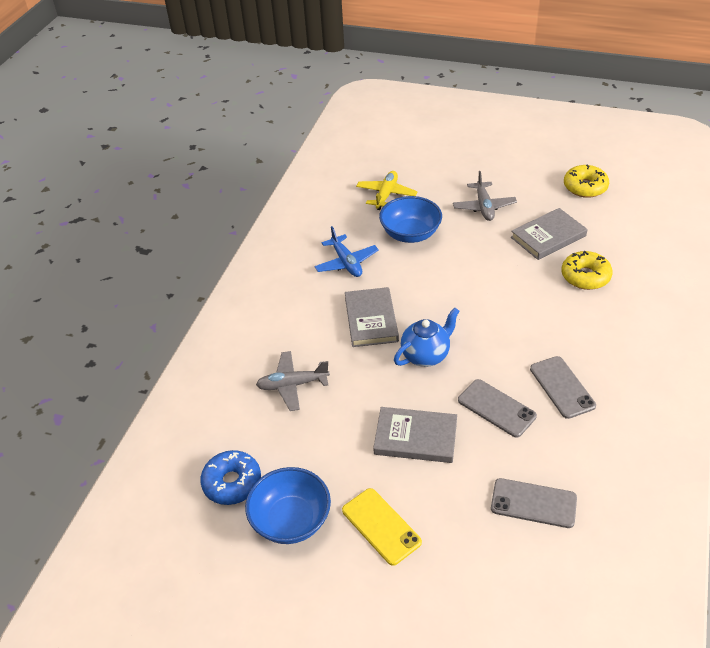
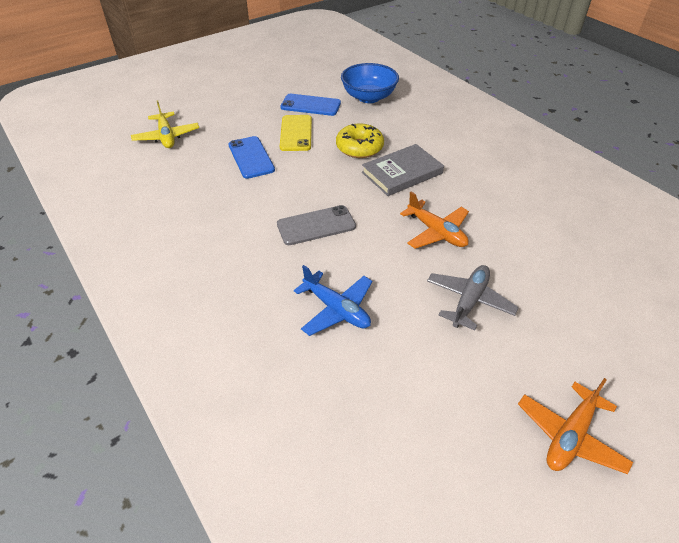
blue bowl: [245,467,331,544] [379,196,442,243] = 2 -> [341,63,399,103] = 1
blue donut: [200,450,261,505] = 1 -> none = 0
blue phone: none = 0 -> [229,136,275,179] [280,94,341,116] = 2
blue teapot: [394,308,459,367] = 1 -> none = 0
grey book: [345,287,399,347] [373,407,457,463] [511,208,588,260] = 3 -> [362,144,444,196] = 1
grey phone: [458,379,537,438] [491,478,577,528] [530,356,596,419] = 3 -> [277,205,356,245] = 1
grey plane: [256,351,330,411] [453,171,517,221] = 2 -> [427,265,519,330] = 1
orange plane: none = 0 -> [400,192,469,249] [518,378,633,474] = 2
yellow donut: [561,251,613,290] [564,165,609,198] = 2 -> [336,124,384,158] = 1

